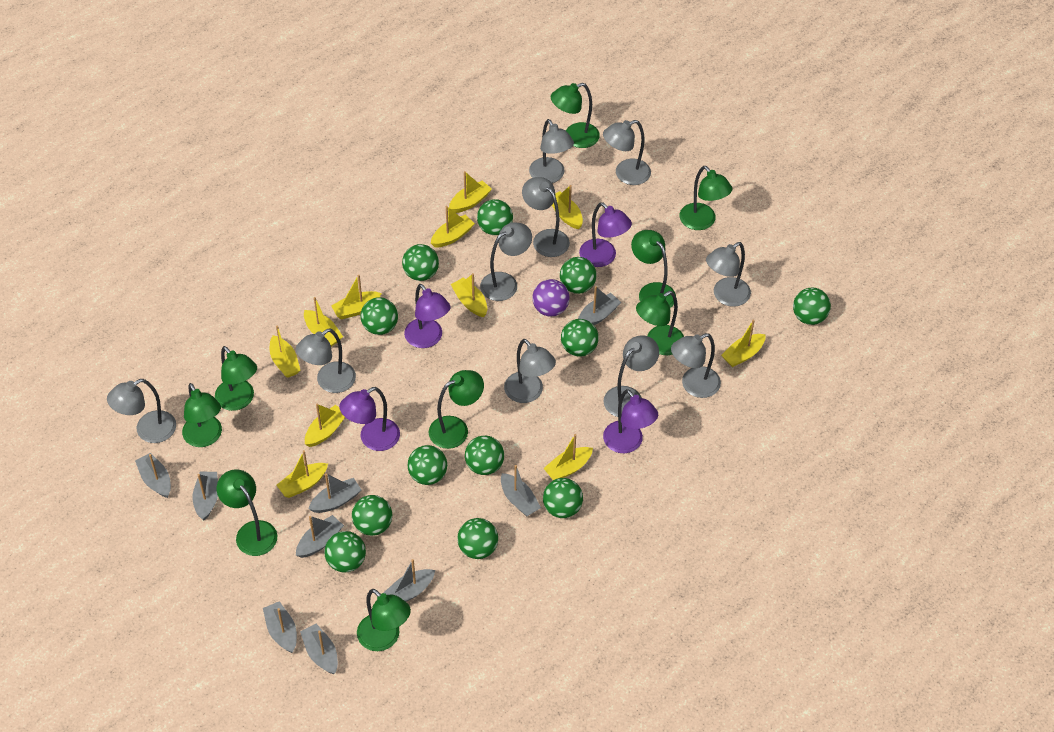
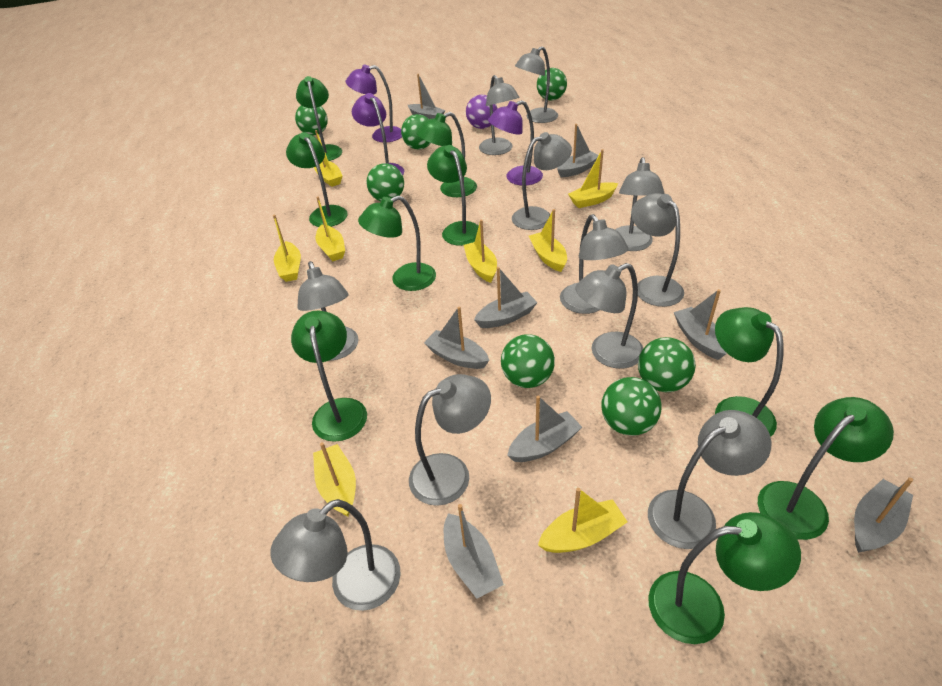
green ball: [324,531,366,573] [352,495,392,536] [360,297,398,335] [402,244,439,281] [408,445,447,485] [457,518,498,559] [465,436,504,475] [477,199,513,235] [543,478,583,518] [560,257,596,294] [561,319,599,357] [793,288,831,325] = 12 -> [295,105,328,135] [366,163,404,201] [401,114,431,149] [501,334,555,388] [537,68,567,100] [601,377,662,436] [638,337,696,392] = 7
grey boat: [135,453,171,498] [192,472,218,521] [263,601,297,653] [296,515,344,558] [300,624,338,674] [308,473,362,513] [383,559,435,602] [501,465,541,517] [578,286,621,325] = 9 -> [408,74,445,119] [424,306,489,369] [444,504,504,599] [474,267,538,328] [507,396,582,462] [557,124,599,177] [674,289,726,360] [854,477,913,553] = 8
grey lamp: [107,379,176,443] [296,328,356,393] [480,222,532,301] [504,339,556,403] [522,177,570,257] [529,119,574,183] [603,120,651,185] [604,335,659,417] [671,333,721,398] [706,242,751,307] = 10 -> [270,499,401,611] [297,261,359,361] [409,374,491,506] [479,75,519,155] [512,132,572,230] [515,46,558,123] [560,214,629,314] [575,263,643,369] [615,157,664,251] [631,193,684,307] [648,410,771,549] = 11
purple lamp: [339,387,400,451] [404,284,451,348] [579,202,632,267] [603,389,658,453] = 4 -> [346,65,402,142] [352,93,404,175] [488,100,543,185] = 3
yellow boat: [270,325,301,378] [276,450,328,498] [304,297,343,347] [305,404,345,447] [331,275,382,319] [431,206,475,248] [449,171,492,213] [451,273,487,317] [543,434,593,480] [552,185,583,229] [721,319,766,367] = 11 -> [273,215,301,282] [313,442,356,516] [314,130,343,187] [316,197,345,261] [464,220,497,283] [529,209,567,272] [538,488,627,553] [568,149,618,208] = 8

